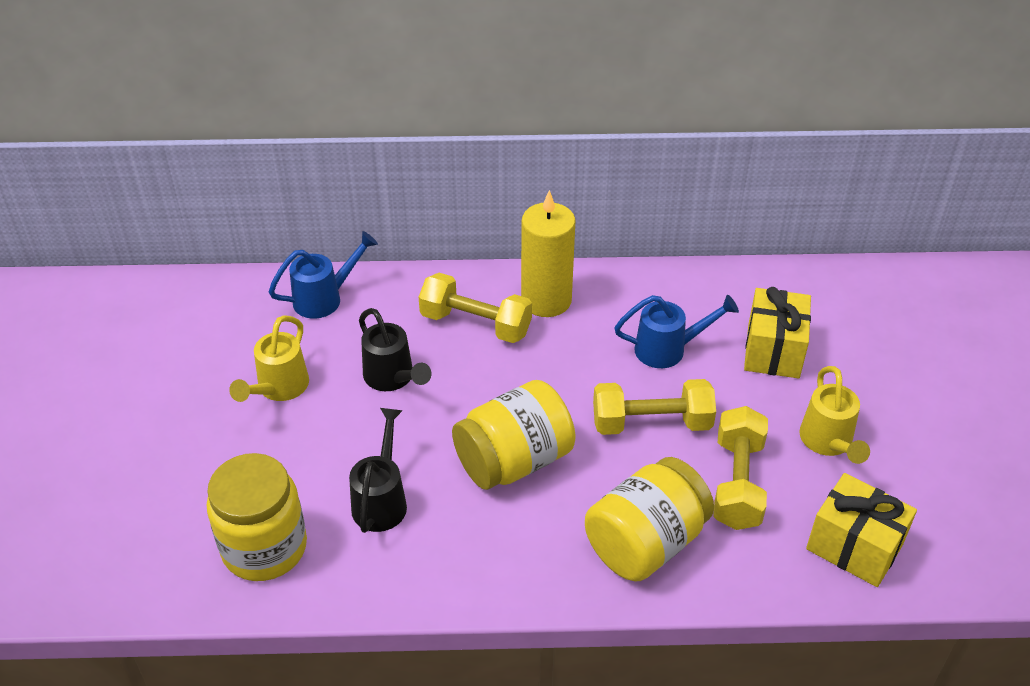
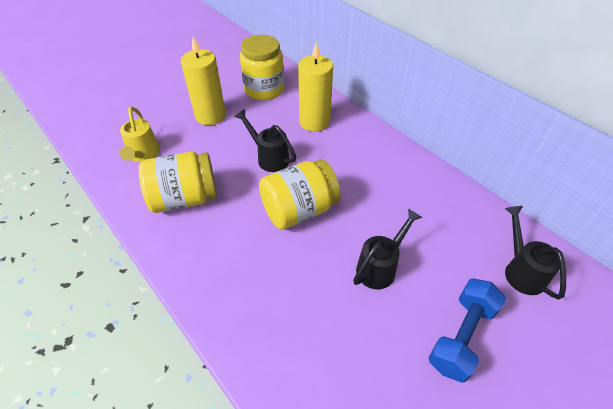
black watering can: [349,408,407,533] [359,308,432,391] = 2 -> [235,109,296,172] [353,208,423,289] [505,206,566,299] = 3
blue dumbbell: none = 0 -> [429,278,506,383] = 1
blue watering can: [269,231,378,319] [614,295,739,368] = 2 -> none = 0
yellow candle: [521,190,576,317] = 1 -> [181,37,226,125] [298,42,333,132] = 2
yellow dumbbell: [419,273,532,343] [593,379,716,435] [713,406,768,530] = 3 -> none = 0
yellow gift: [744,287,811,378] [806,473,917,587] = 2 -> none = 0
yellow watering can: [229,315,309,402] [799,366,870,464] = 2 -> [119,107,160,162] = 1

